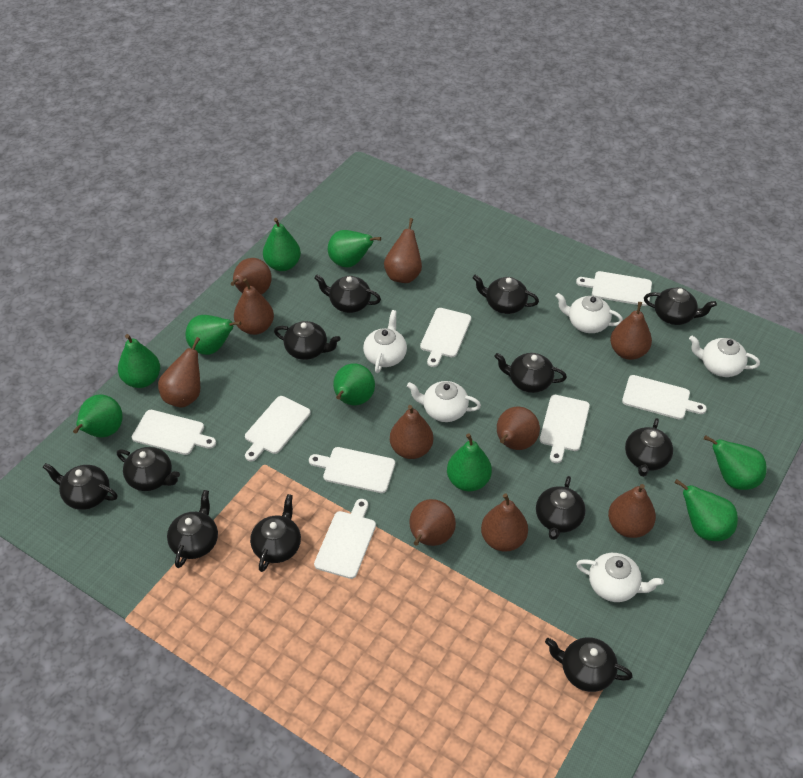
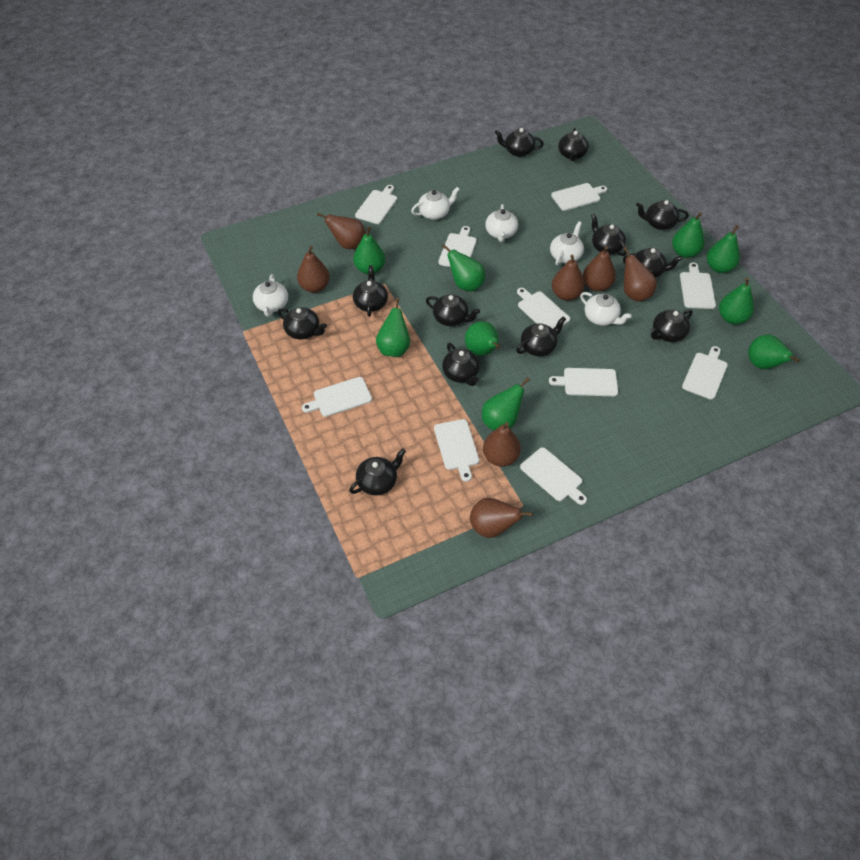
brown pear: [158,337,200,408] [231,258,272,295] [234,278,274,335] [384,218,422,283] [390,405,433,459] [409,499,456,546] [481,493,528,552] [497,407,540,450] [608,484,656,538] [610,302,652,360] = 10 -> [297,246,330,293] [317,213,366,249] [470,498,533,538] [483,422,521,467] [552,255,585,301] [583,246,616,292] [623,247,657,302] = 7
white cutting board: [132,410,216,455] [245,396,311,462] [309,447,395,493] [314,499,376,579] [420,308,471,367] [540,395,590,463] [576,271,652,306] [622,375,707,420] = 8 -> [302,377,372,417] [355,185,397,224] [434,419,480,482] [438,226,477,267] [517,288,570,329] [520,447,587,505] [549,368,618,396] [551,183,607,211] [680,262,716,309] [682,346,728,399] = 10

